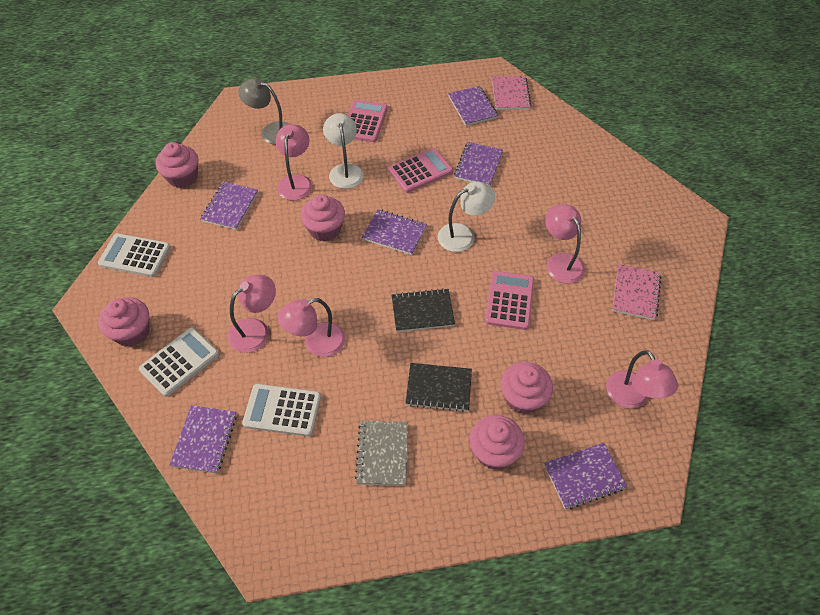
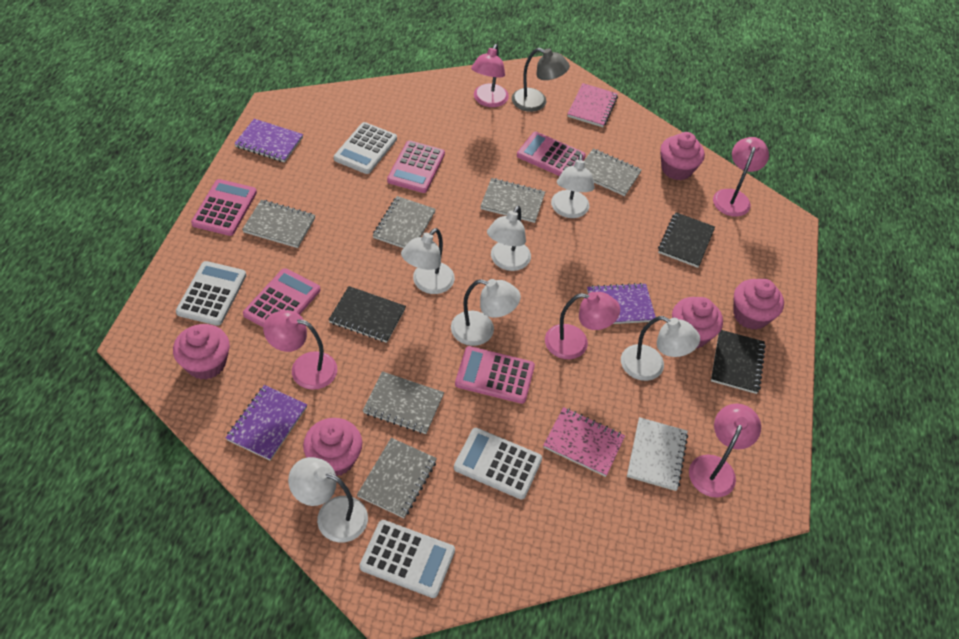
black notebook: [392,288,455,332] [405,363,472,412] = 2 -> [328,286,406,343] [658,212,715,268] [711,330,766,394] = 3
grey notebook: [355,421,408,486] = 1 -> [242,200,315,248] [357,438,437,518] [363,371,444,434] [373,196,436,248] [480,178,545,223] [584,149,642,196] = 6
pink calculator: [348,100,388,142] [388,148,453,193] [485,271,534,330] = 3 -> [191,179,257,236] [243,268,320,327] [387,140,445,193] [455,346,535,404] [517,132,586,176] = 5
purple notebook: [169,405,237,474] [200,181,258,230] [362,209,427,255] [448,86,498,126] [454,142,503,186] [544,443,627,510] = 6 -> [226,385,307,461] [234,119,303,163] [587,283,656,324] = 3
white calculator: [98,233,171,277] [139,327,219,397] [242,384,321,437] = 3 -> [176,261,246,326] [334,122,397,174] [360,520,455,598] [454,428,542,500] = 4
white lamp: [323,113,364,189] [438,181,495,252] = 2 -> [288,457,368,543] [401,228,455,294] [451,279,521,346] [487,206,531,271] [551,154,595,218] [621,316,700,381] = 6
white notebook: none = 0 -> [627,417,688,491] = 1

